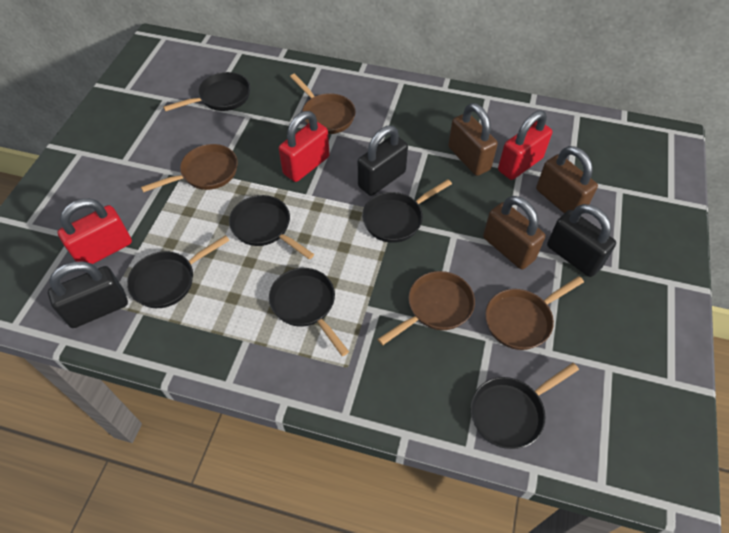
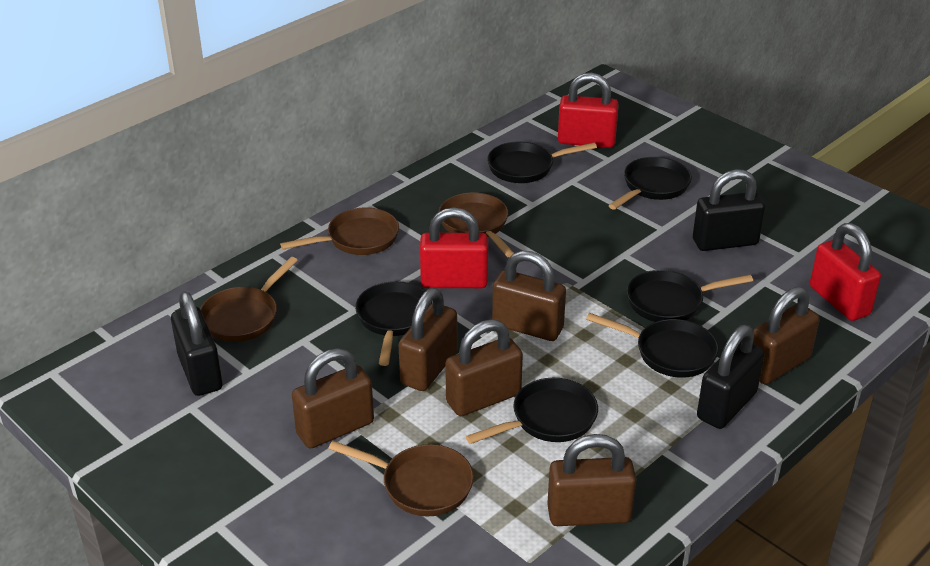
brown padlock: [448,103,498,176] [483,196,545,269] [536,146,598,214] = 3 -> [292,348,374,449] [398,288,457,391] [445,319,523,416] [492,251,566,341] [547,434,636,526] [753,287,820,385] = 6

